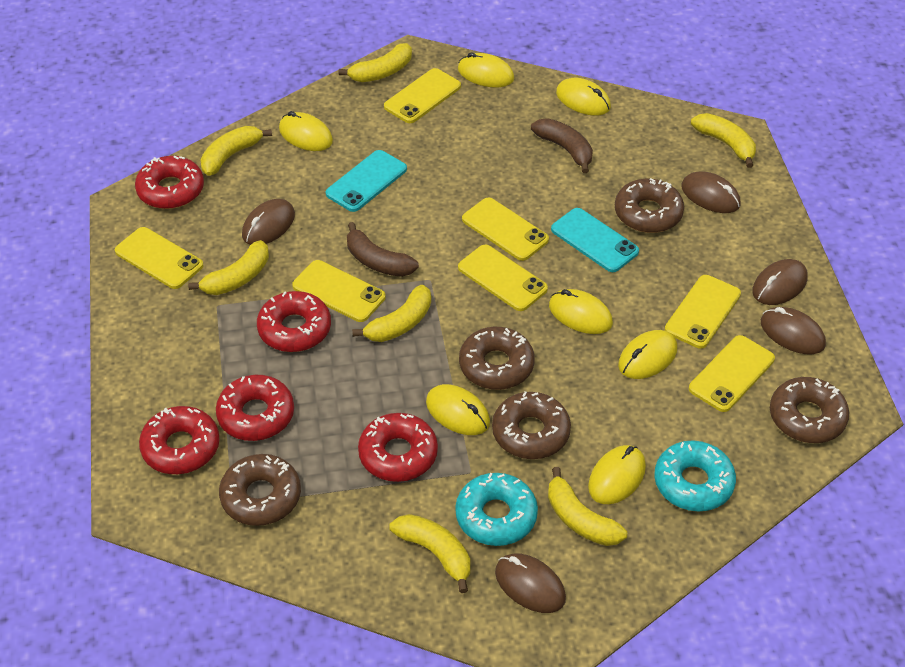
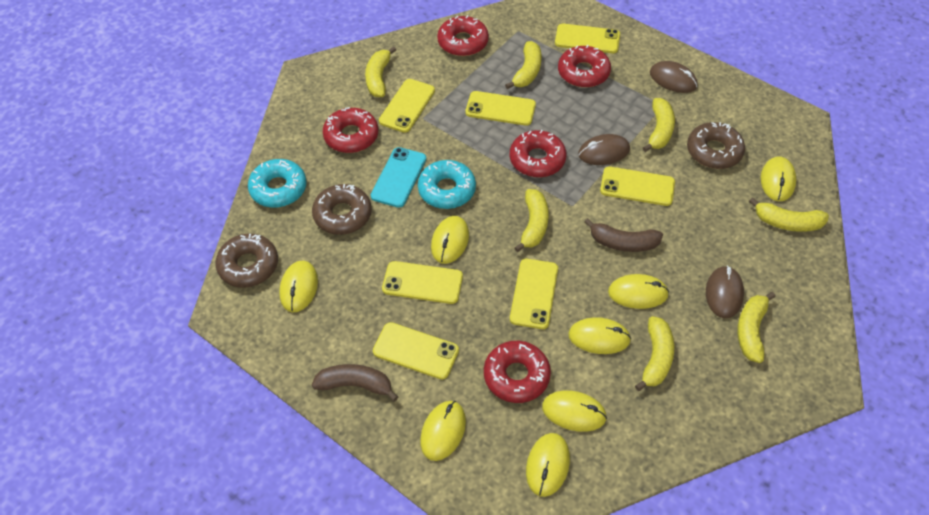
brown donut: [219,454,301,526] [459,327,535,390] [492,391,571,459] [615,178,684,233] [770,377,849,443] = 5 -> [216,233,278,288] [312,184,372,235] [687,122,745,169] = 3
brown mouse: [242,199,295,245] [495,553,566,613] [682,172,741,213] [752,259,808,305] [761,307,826,354] = 5 -> [578,134,630,165] [650,61,698,93] [706,266,744,318] = 3
turquoise phone: [326,150,407,212] [551,208,639,272] = 2 -> [371,147,426,208] = 1
yellow mouse: [279,111,333,151] [426,384,490,435] [458,52,514,87] [549,289,613,334] [556,78,611,116] [588,445,646,504] [618,330,677,379] = 7 -> [279,261,318,312] [420,401,466,461] [431,216,469,264] [526,433,570,497] [542,390,607,432] [568,317,631,354] [608,274,669,309] [761,156,796,201] = 8

